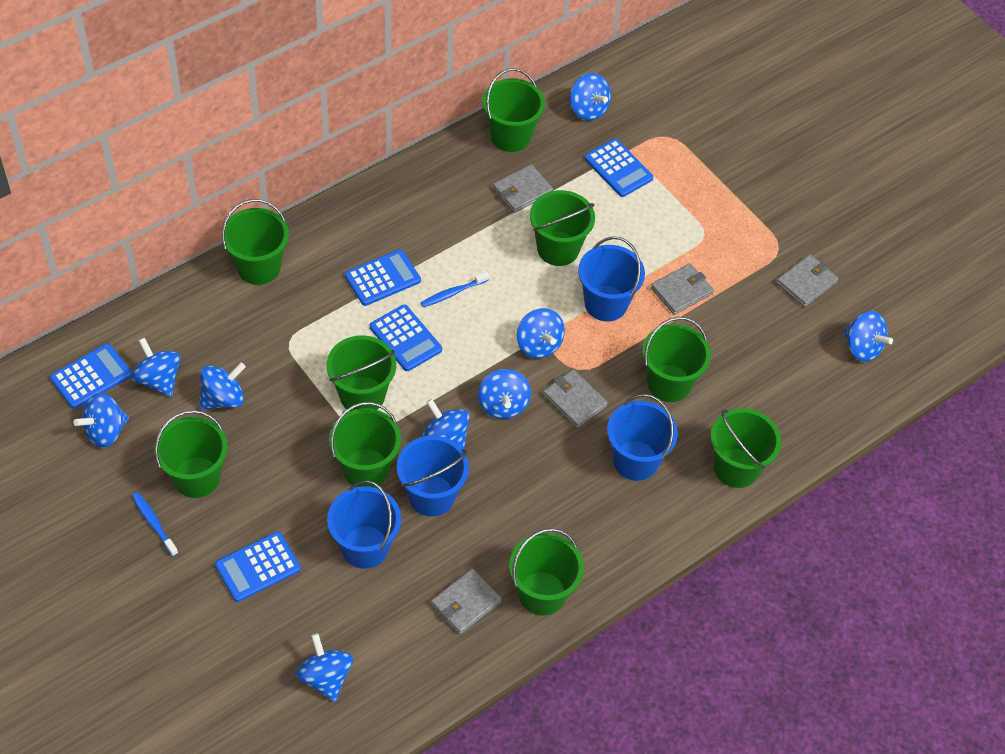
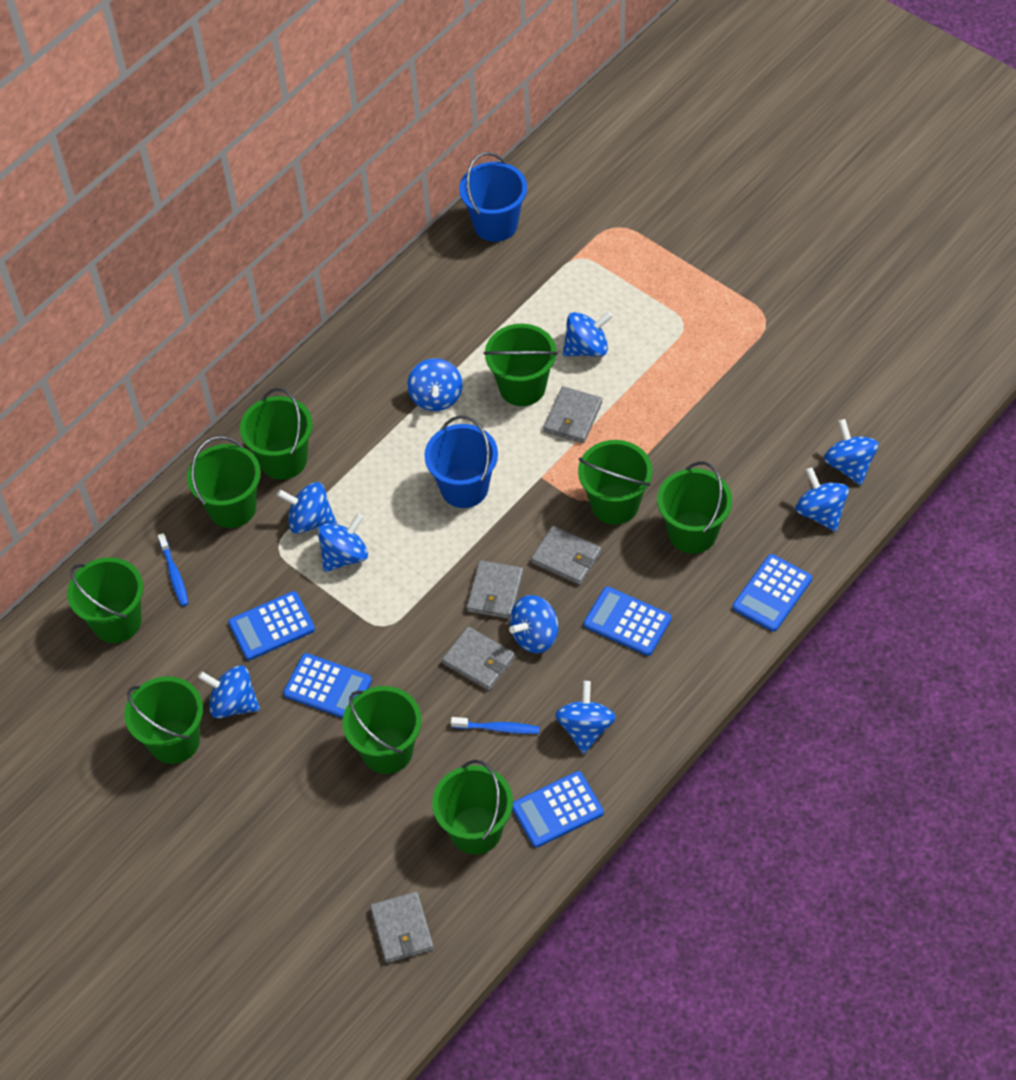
blue bucket: [327,480,401,569] [397,435,469,517] [578,236,645,321] [607,394,678,481] = 4 -> [424,416,498,508] [459,152,527,242] = 2

